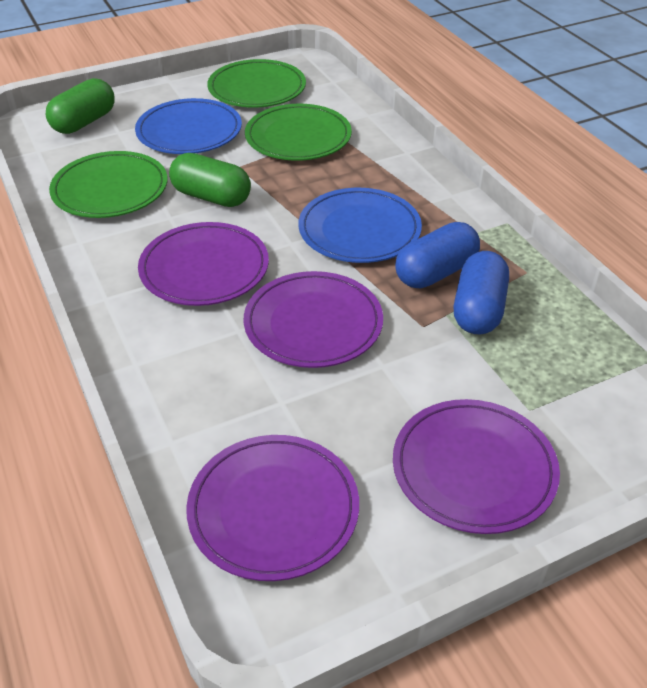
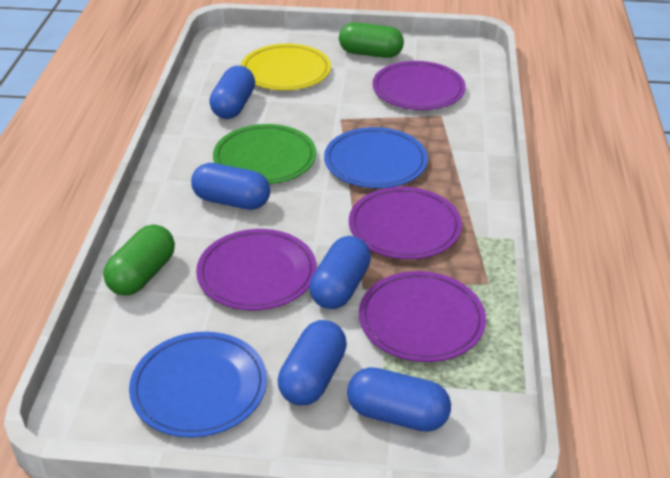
blue capsule: [395,222,480,288] [454,251,509,335] = 2 -> [191,163,270,210] [209,66,255,119] [278,320,347,405] [309,236,371,309] [347,367,451,432] = 5
green plate: [49,151,168,218] [207,59,306,108] [245,104,352,161] = 3 -> [213,124,316,184] = 1
yellow plate: none = 0 -> [241,44,331,90] = 1

